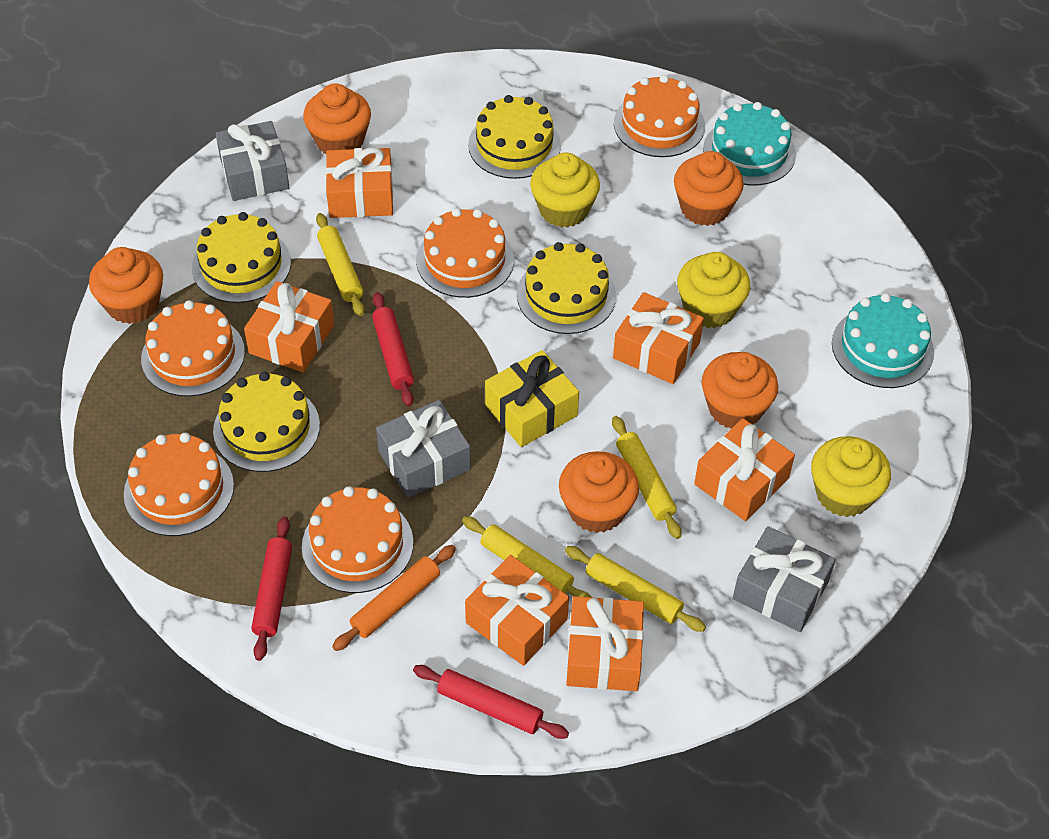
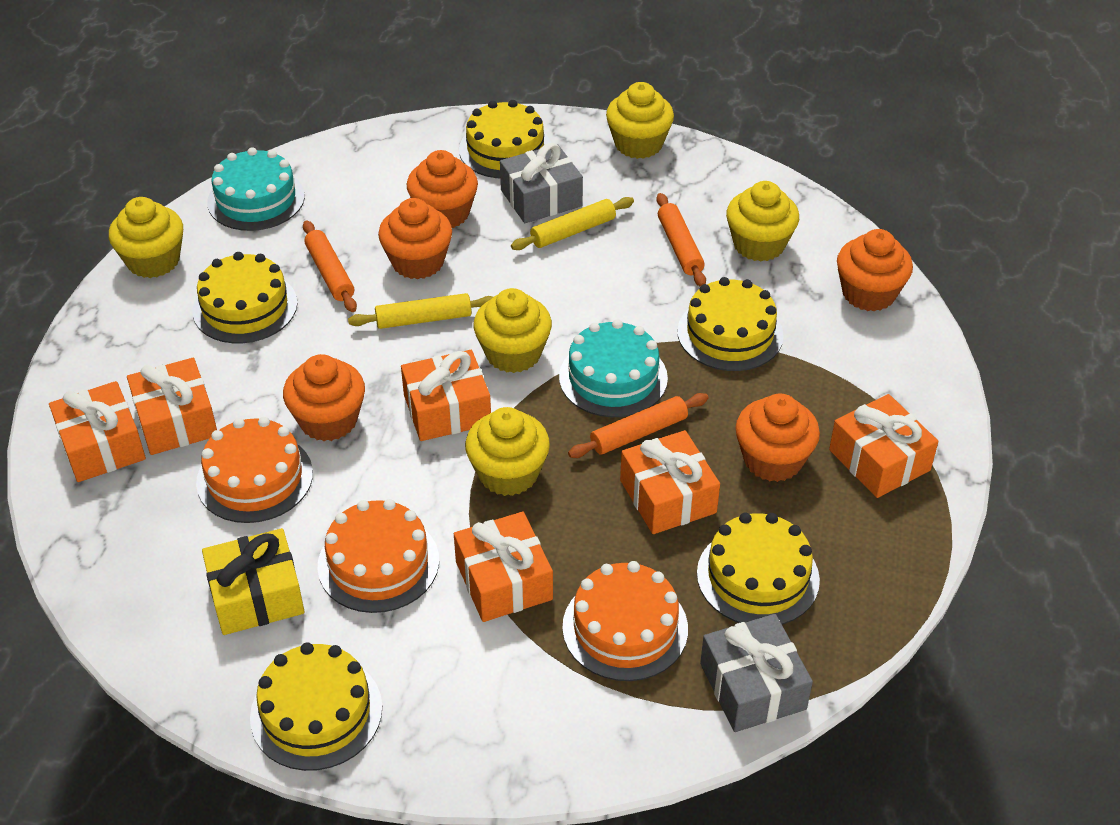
grey gift: [216,121,289,201] [376,400,471,498] [733,526,836,632] = 3 -> [500,143,583,223] [700,614,813,732] = 2
orange cake: [124,433,234,536] [141,300,245,397] [302,486,413,593] [416,208,514,298] [614,75,705,157] = 5 -> [196,417,313,523] [317,499,439,613] [562,561,688,681] = 3
orange rolling pin: [332,545,456,651] = 1 -> [303,220,357,312] [568,393,709,458] [656,193,706,286] = 3
red rolling pin: [251,517,292,661] [372,292,414,406] [413,665,569,739] = 3 -> none = 0
yellow cake: [192,212,291,303] [213,372,320,472] [468,95,561,179] [517,242,616,334] = 4 -> [192,252,297,343] [250,642,382,771] [459,100,551,178] [677,277,784,371] [697,512,820,625] = 5
yellow cupcake: [530,153,600,228] [677,252,750,328] [811,436,891,517] = 3 -> [109,197,183,278] [465,407,550,496] [473,288,552,373] [606,82,674,159] [726,181,799,261] = 5
yellow rolling pin: [316,213,365,316] [462,516,592,598] [565,546,706,632] [612,416,682,539] = 4 -> [348,293,493,329] [511,197,634,250] = 2

